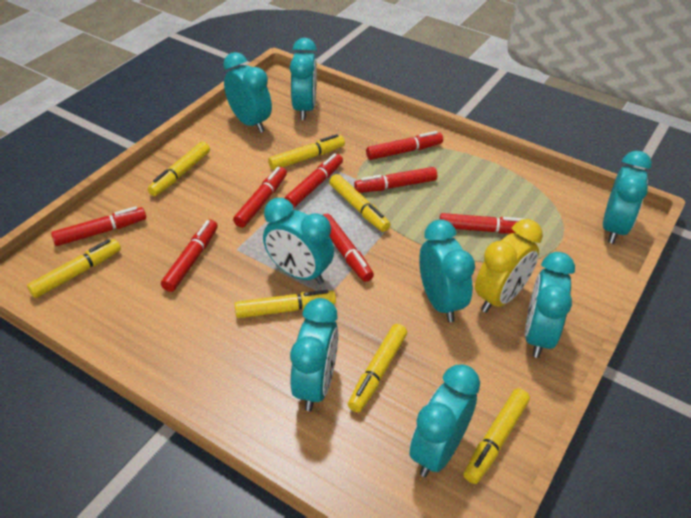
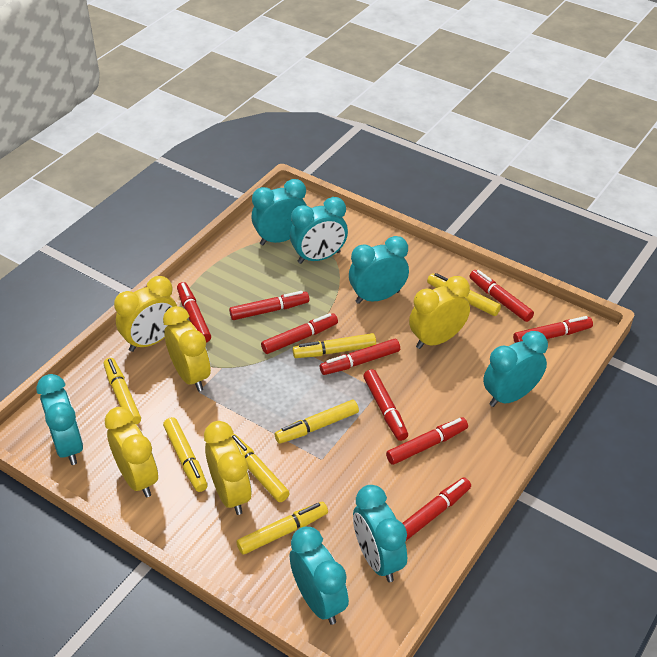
red marker: [51,206,146,246] [161,219,218,292] [233,167,287,228] [285,153,343,208] [323,214,374,282] [354,167,437,193] [366,131,443,160] [439,213,525,234] = 8 -> [177,282,211,343] [229,291,309,320] [261,313,338,354] [320,339,400,375] [363,369,408,441] [386,417,468,465] [403,477,471,541] [469,270,534,322] [513,316,593,343] = 9
turquoise clock: [223,52,272,133] [263,198,334,284] [290,38,317,120] [290,298,338,411] [410,364,480,477] [419,219,475,322] [525,252,575,358] [603,151,652,244] = 8 -> [36,374,83,465] [251,179,307,245] [290,197,348,264] [290,527,349,625] [349,236,409,304] [353,485,407,582] [483,331,548,407] = 7
yellow clock: [475,219,543,313] = 1 -> [104,407,158,497] [114,276,177,352] [163,306,211,392] [204,421,252,515] [409,276,470,349] = 5

